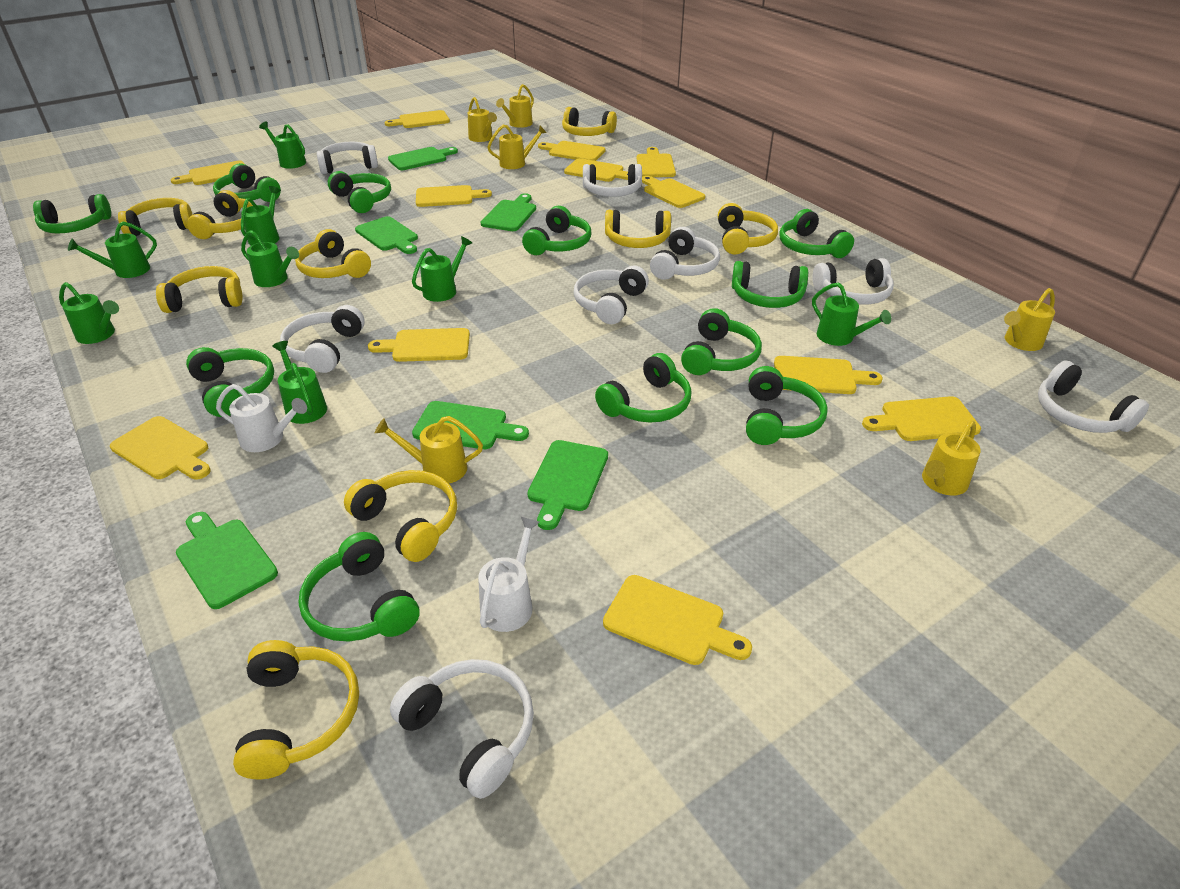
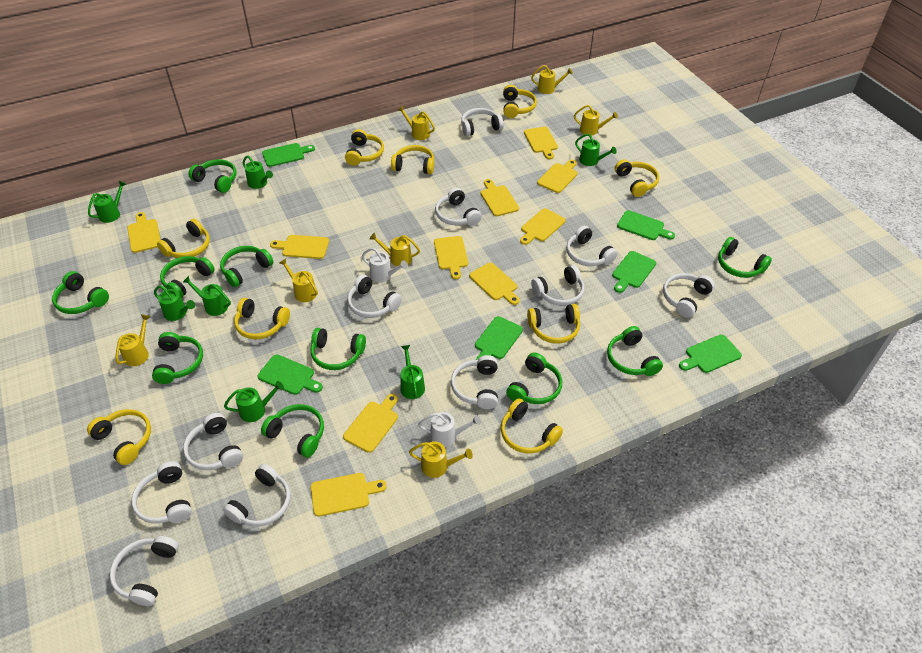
green headphones: [33,194,111,234] [186,347,274,417] [213,163,281,202] [298,532,420,642] [328,171,391,213] [522,206,591,255] [595,353,691,423] [681,308,762,375] [732,261,808,308] [746,366,828,445] [780,209,854,258] = 11 -> [52,271,109,314] [152,332,203,384] [160,256,215,298] [188,159,236,193] [220,246,273,287] [261,404,324,458] [310,328,366,370] [506,352,562,404] [607,326,663,376] [718,237,772,278] = 10
green watering can: [59,282,119,344] [68,222,157,278] [241,186,281,245] [241,230,299,287] [259,121,306,169] [272,341,327,424] [412,236,472,302] [812,282,891,346] = 8 -> [88,181,126,223] [154,285,195,321] [183,276,231,316] [224,381,284,422] [243,156,273,189] [400,345,425,399] [575,134,617,166] = 7
white headphones: [280,305,365,373] [317,142,378,174] [390,659,534,799] [574,265,649,324] [583,164,642,197] [650,227,720,280] [812,258,894,305] [1038,361,1149,433] = 8 -> [110,536,179,606] [131,461,192,524] [183,413,243,470] [223,464,290,527] [347,275,402,318] [435,188,482,226] [451,355,498,409] [461,108,503,136] [531,265,585,306] [566,226,617,266] [663,273,715,318] = 11
yellow cutting board: [110,416,211,479] [171,161,244,185] [368,328,470,362] [385,110,450,128] [416,185,492,207] [538,141,605,161] [564,158,628,182] [603,575,752,665] [637,147,676,177] [642,176,705,208] [774,356,882,394] [862,396,981,441] = 12 -> [127,212,161,253] [270,235,329,259] [311,473,387,517] [343,394,398,453] [434,236,468,279] [469,263,520,305] [481,179,519,216] [520,208,566,245] [524,127,558,159] [537,160,578,193] = 10
yellow watering can: [375,416,483,483] [468,97,497,142] [487,125,547,169] [496,84,534,128] [922,420,981,496] [1004,288,1055,351] = 6 -> [115,314,151,366] [280,259,318,302] [370,233,420,266] [398,106,435,140] [409,441,473,478] [531,65,573,94] [574,105,618,136] = 7

